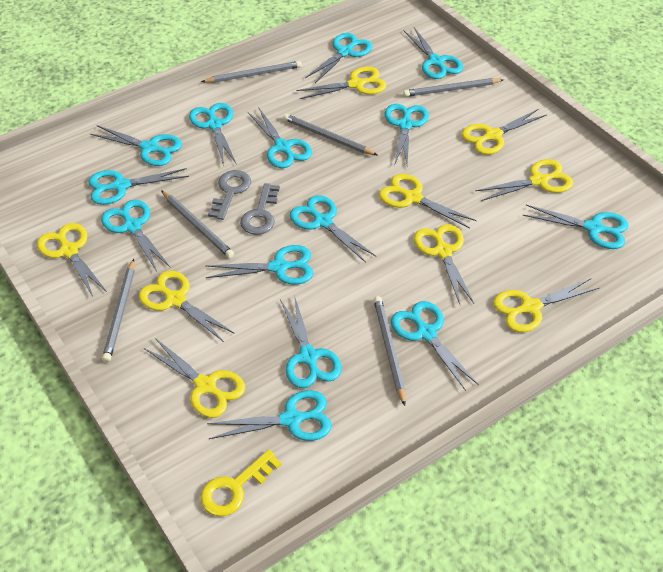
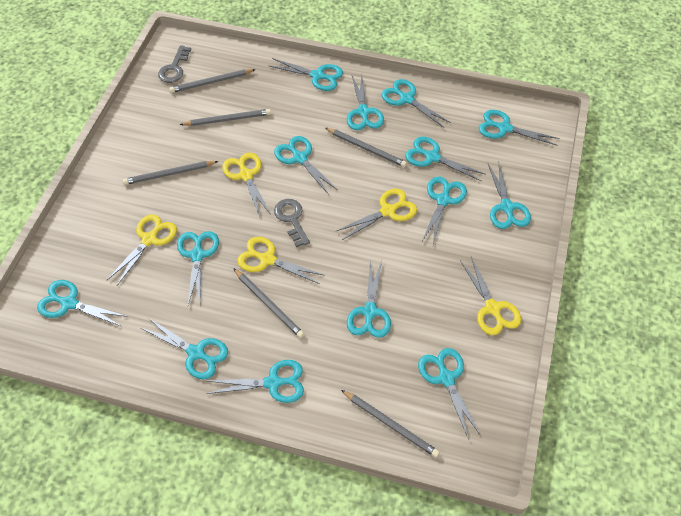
yellow key: [200,450,282,516] = 1 -> none = 0
yellow scissors: [37,223,107,297] [139,271,235,342] [144,338,245,418] [296,67,386,99] [379,174,477,228] [414,224,474,304] [461,109,546,155] [475,159,573,201] [493,278,599,332] = 9 -> [107,214,177,285] [222,153,271,217] [237,237,324,284] [337,189,417,240] [460,257,521,335] = 5

